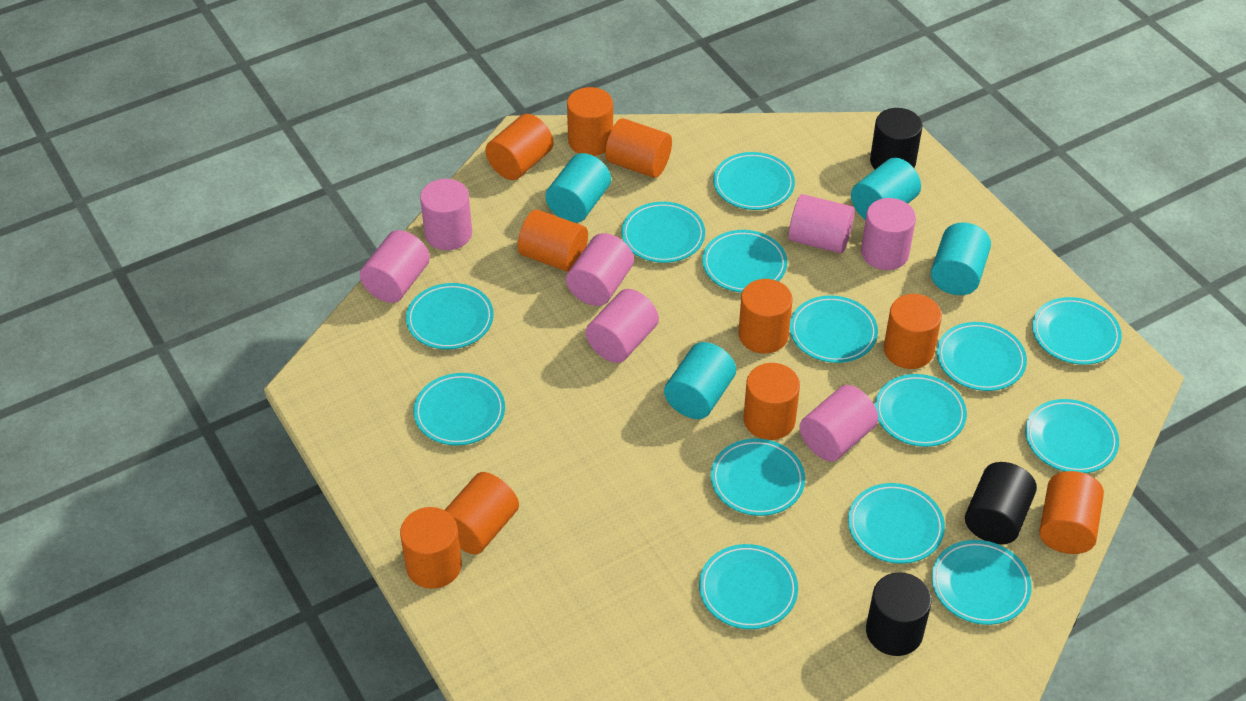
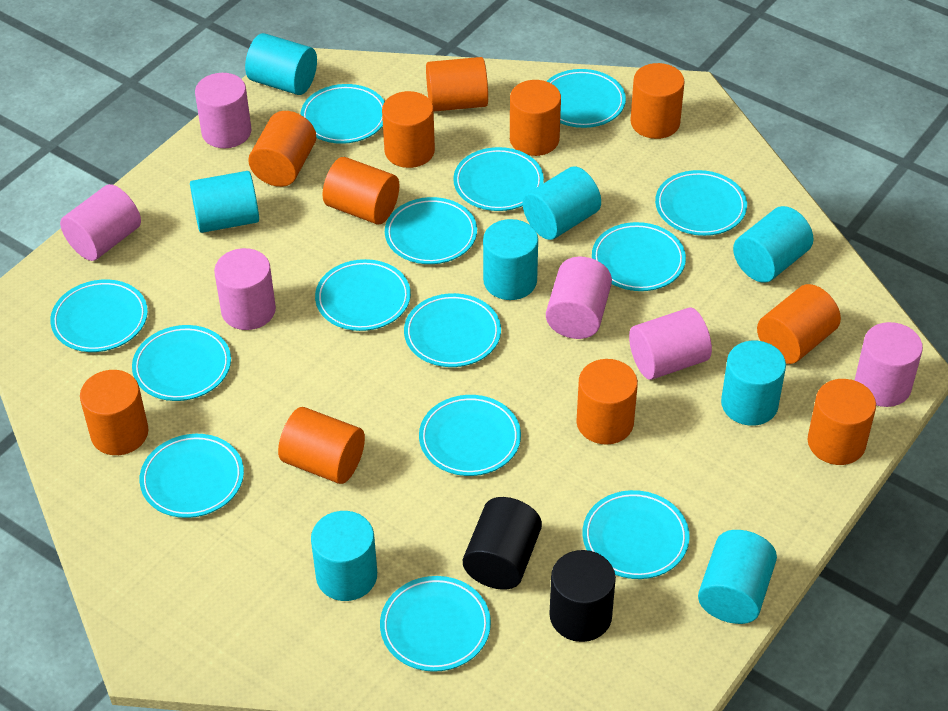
black cylinder: [866,572,932,656] [870,108,922,169] [965,462,1037,544] = 3 -> [463,497,542,590] [550,550,616,642] = 2
orange cylinder: [400,507,462,589] [445,472,519,554] [485,114,554,180] [518,210,588,272] [567,87,613,156] [605,118,672,178] [739,279,793,354] [744,363,800,440] [884,294,942,369] [1039,471,1104,554] = 10 -> [80,370,149,455] [248,111,316,187] [278,407,365,484] [323,157,399,225] [382,91,435,168] [426,57,488,111] [510,80,561,156] [576,359,638,445] [630,63,685,139] [757,284,841,364] [808,379,876,465] = 11
pink cylinder: [360,230,430,303] [420,179,472,250] [566,233,634,306] [586,289,659,363] [789,194,855,253] [799,385,878,461] [861,198,916,270] = 7 -> [60,184,141,261] [195,73,251,148] [214,248,276,330] [546,257,612,339] [629,307,712,380] [855,322,923,407] = 6
turquoise cylinder: [545,153,611,223] [664,342,736,419] [851,157,921,220] [931,222,991,295] = 4 -> [190,171,259,233] [245,33,317,95] [311,511,377,601] [483,219,538,300] [523,166,601,240] [698,530,777,624] [721,341,786,426] [733,206,813,283] = 8

